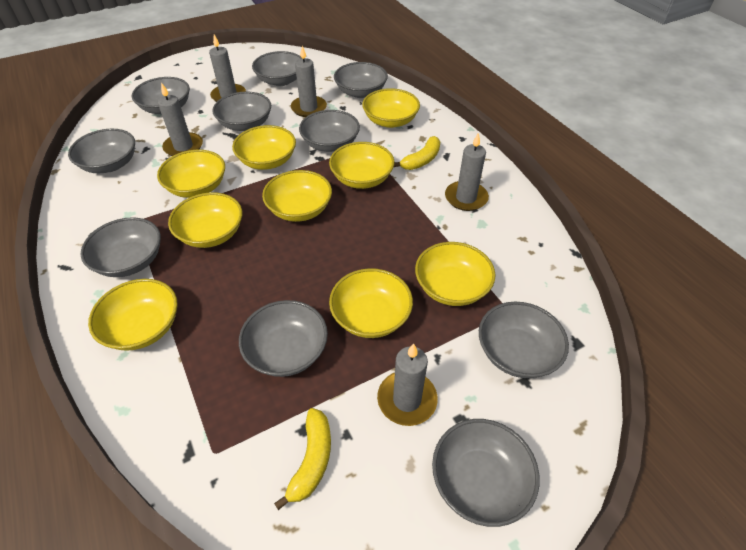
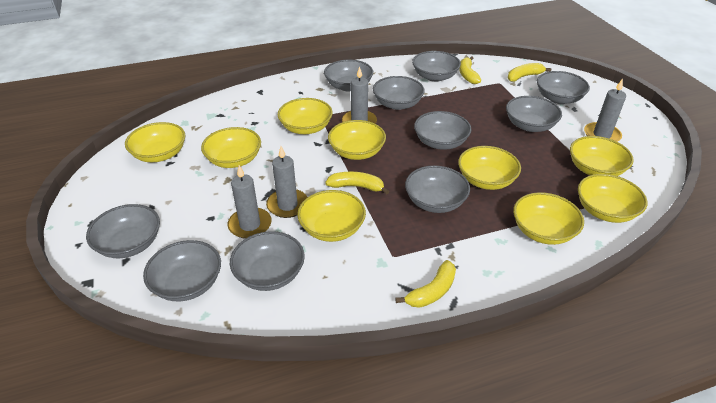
grey candle: [158,82,203,156] [209,35,246,102] [291,46,327,117] [377,343,438,426] [445,132,489,211] = 5 -> [227,165,272,239] [266,146,308,218] [342,66,377,124] [584,78,626,142] = 4
yellow banana: [274,408,331,510] [394,136,440,170] = 2 -> [325,172,389,194] [396,260,456,308] [459,56,481,84] [508,63,551,82] = 4

